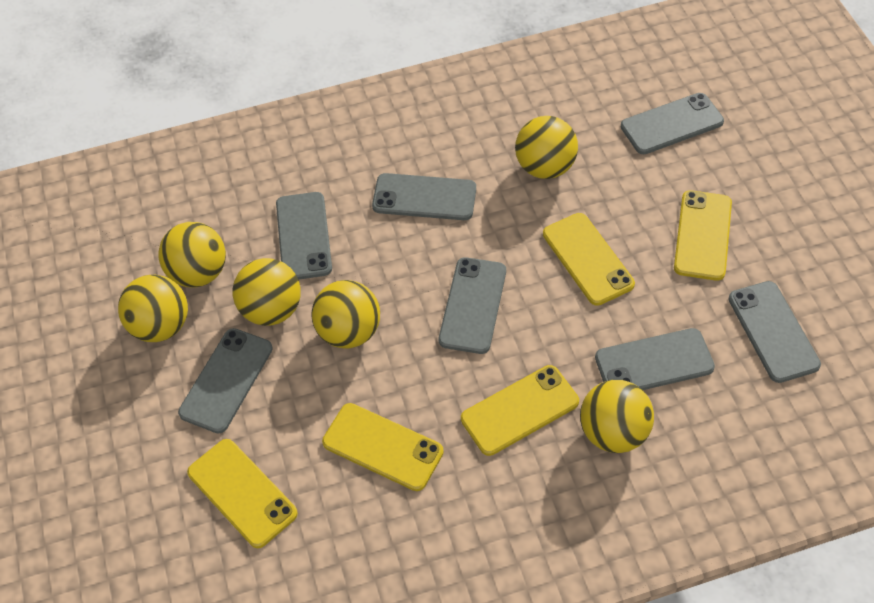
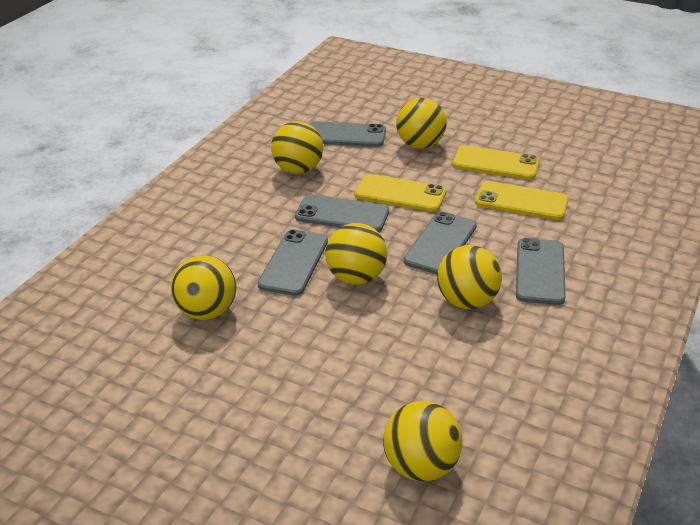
grey phone: [178,328,273,434] [276,192,332,280] [372,173,476,220] [439,257,506,354] [595,328,715,390] [621,93,724,154] [728,281,821,383] = 7 -> [258,229,328,296] [295,195,389,232] [310,121,386,147] [403,212,477,274] [516,238,566,305] = 5
yellow phone: [187,439,298,548] [322,403,444,491] [461,365,579,456] [543,213,635,306] [674,190,732,281] = 5 -> [355,174,446,212] [452,145,540,180] [475,181,569,220] = 3

